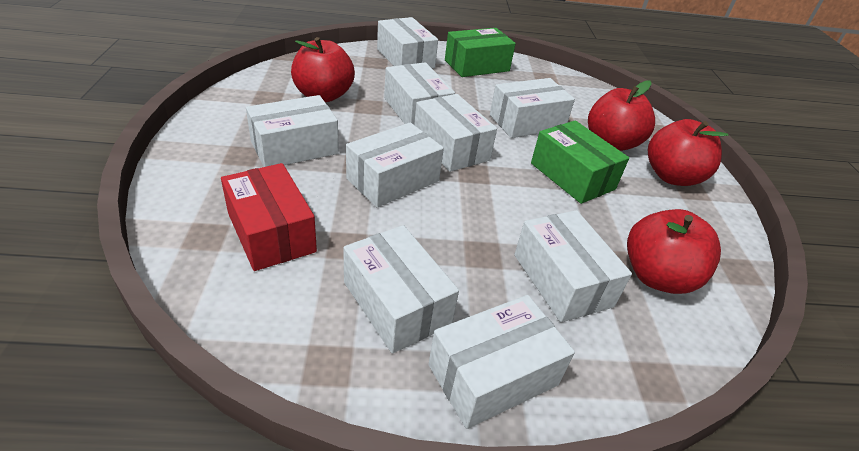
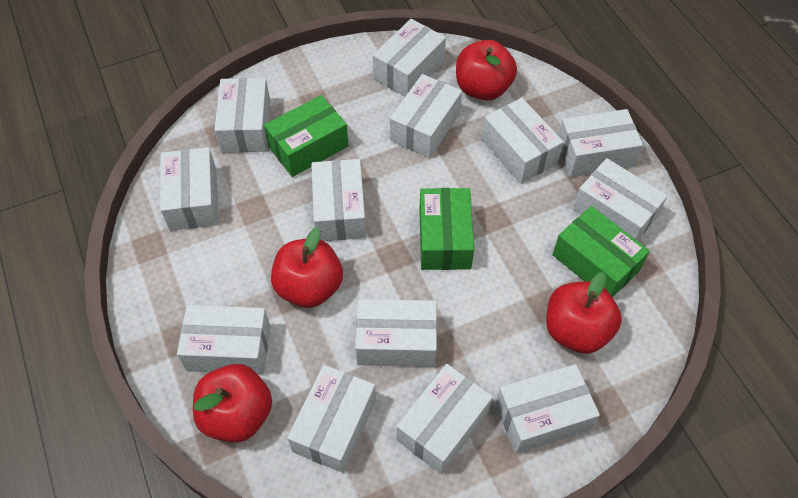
green box: [445,28,516,77] [531,121,629,204] = 2 -> [264,95,349,177] [419,188,474,270] [553,206,650,297] = 3
red box: [221,163,317,271] = 1 -> none = 0
white box: [246,95,339,167] [343,225,459,354] [346,122,444,207] [377,17,438,69] [384,62,455,125] [414,94,497,172] [428,295,575,429] [490,78,575,138] [514,210,632,322] = 9 -> [160,147,218,231] [177,305,270,375] [214,78,271,153] [287,365,376,473] [311,159,366,241] [355,299,437,367] [373,19,446,96] [390,74,462,158] [396,364,493,474] [482,98,564,184] [496,364,600,454] [558,109,643,177] [573,158,668,241] = 13

